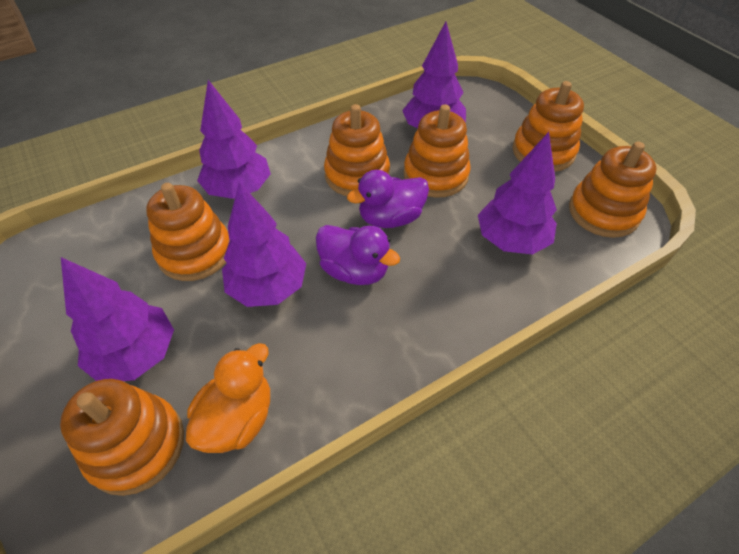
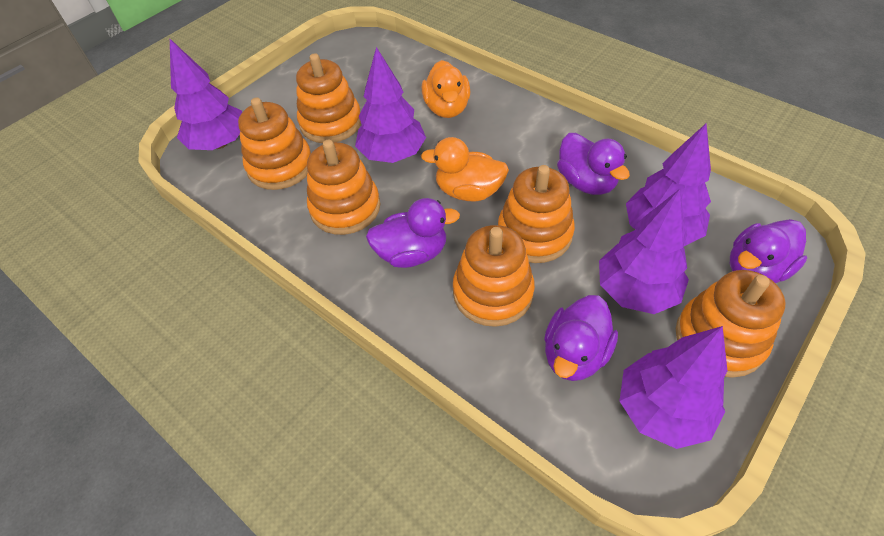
orange duck: [186,343,270,453] = 1 -> [421,137,509,201] [422,60,470,118] = 2
purple duck: [316,225,400,285] [347,170,429,228] = 2 -> [366,198,460,268] [544,295,618,381] [557,133,630,195] [730,219,807,283] = 4

